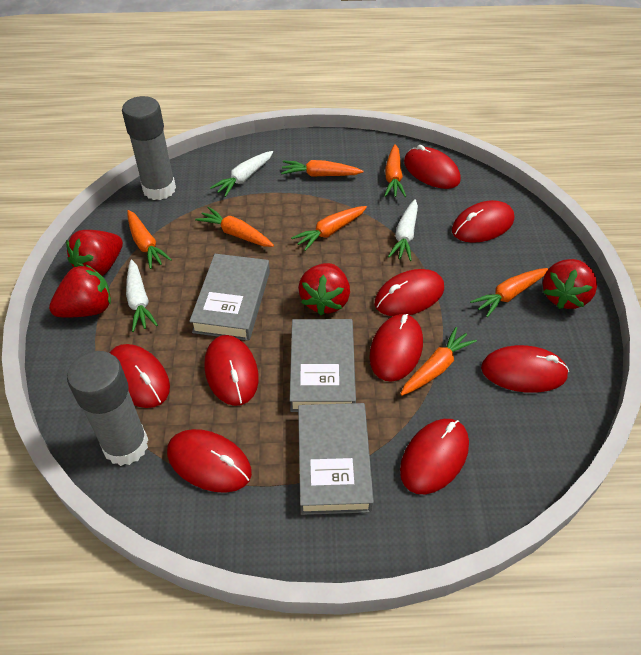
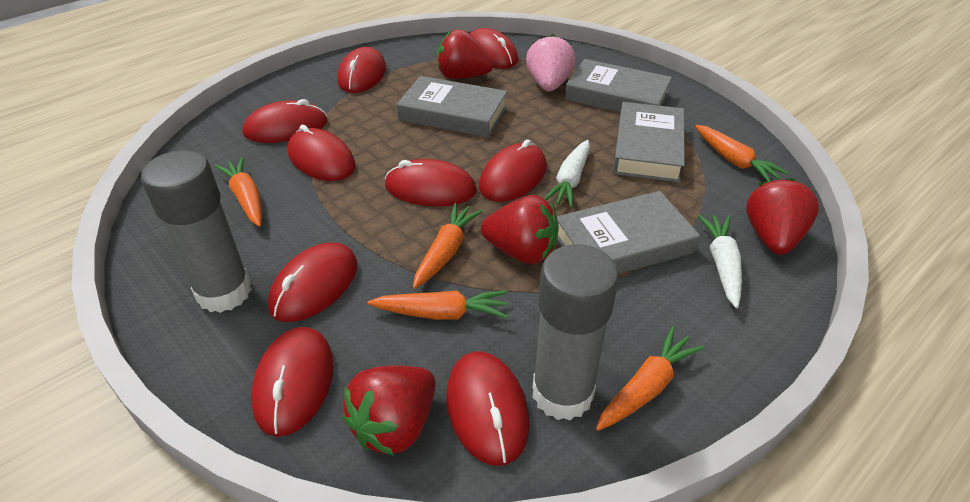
grey book: [189,254,270,341] [290,319,356,412] [298,403,374,515] = 3 -> [397,76,507,138] [557,191,700,274] [565,59,672,112] [613,102,685,183] = 4
orange carrot: [127,210,172,269] [195,207,274,247] [281,160,363,177] [291,206,367,251] [384,144,406,197] [401,327,477,396] [470,268,548,317] = 7 -> [215,157,262,227] [368,290,508,320] [413,203,483,289] [596,326,705,431] [695,125,789,182] = 5
pink strawberry: none = 0 -> [526,34,576,91] = 1
white carrot: [126,260,158,332] [210,151,273,197] [388,199,418,261] = 3 -> [544,140,590,208] [698,214,742,308] = 2

